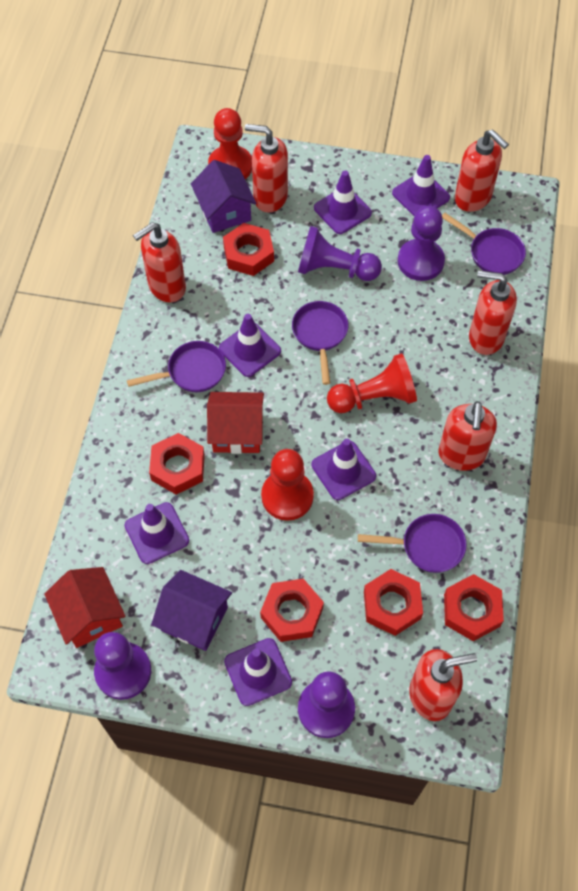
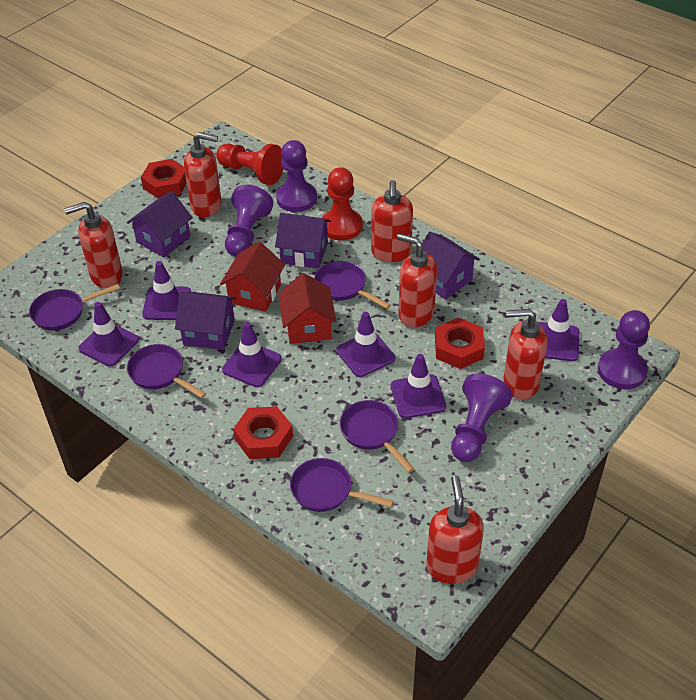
purple house: [151,570,232,651] [191,160,257,233] = 2 -> [127,191,193,257] [175,292,236,350] [275,213,331,269] [422,232,480,300] = 4
purple pan: [127,341,226,392] [292,301,348,385] [358,514,467,573] [442,213,526,275] = 4 -> [29,284,120,331] [127,344,206,398] [290,458,394,512] [314,261,391,309] [340,400,415,473] = 5
red nut: [149,433,205,495] [223,223,274,276] [260,579,324,642] [364,569,423,636] [444,574,504,641] = 5 -> [141,159,187,199] [233,406,293,459] [435,318,485,369] = 3
red pawn: [208,108,252,179] [261,449,314,521] [327,353,417,413] = 3 -> [216,143,283,185] [322,167,363,241] = 2

